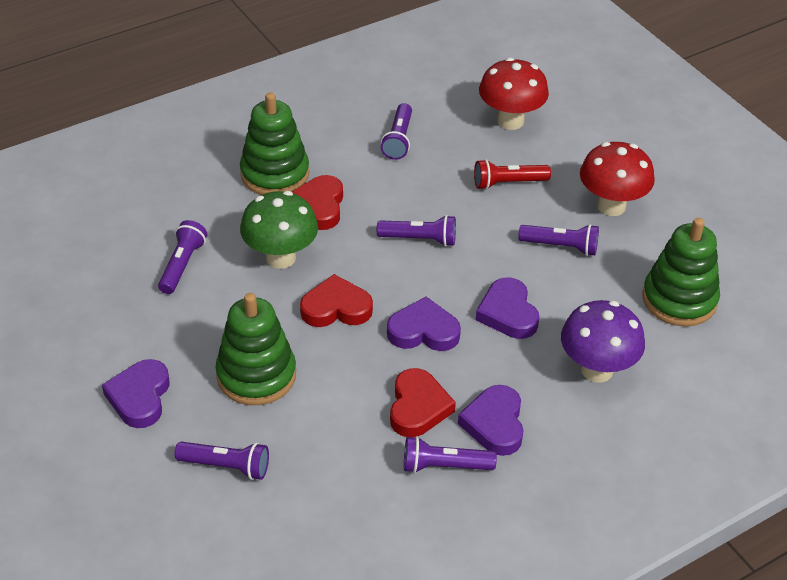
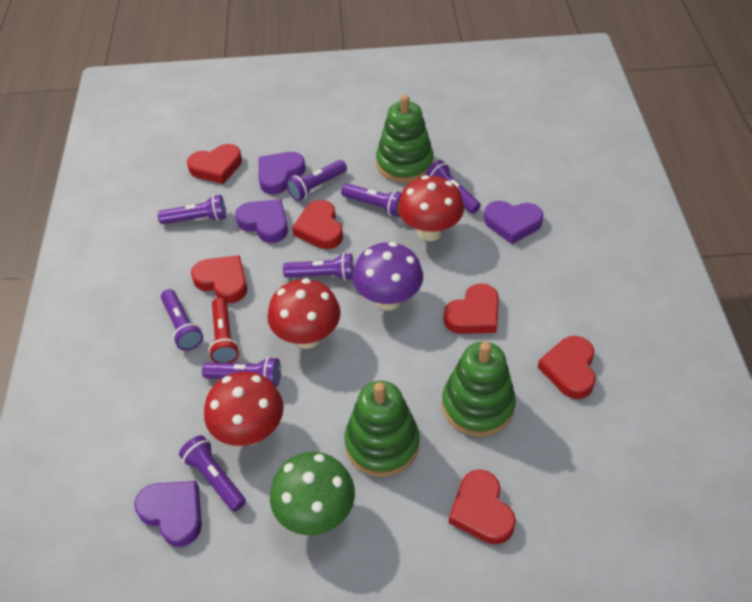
purple flashlight: [158,220,207,294] [174,442,269,480] [377,215,456,247] [381,103,412,160] [404,436,497,473] [518,224,599,256] = 6 -> [158,195,226,224] [161,289,203,351] [179,435,246,512] [202,357,281,387] [283,253,354,281] [286,160,347,201] [341,183,402,217] [426,160,481,214] = 8
red heart: [292,175,343,230] [300,274,373,327] [390,368,456,437] = 3 -> [187,144,242,184] [191,255,247,303] [292,200,343,249] [443,283,499,334] [449,470,516,544] [538,336,596,399] = 6
red mushroom: [479,58,549,130] [580,142,655,216] = 2 -> [204,372,284,446] [267,278,341,349] [398,175,464,241] = 3

